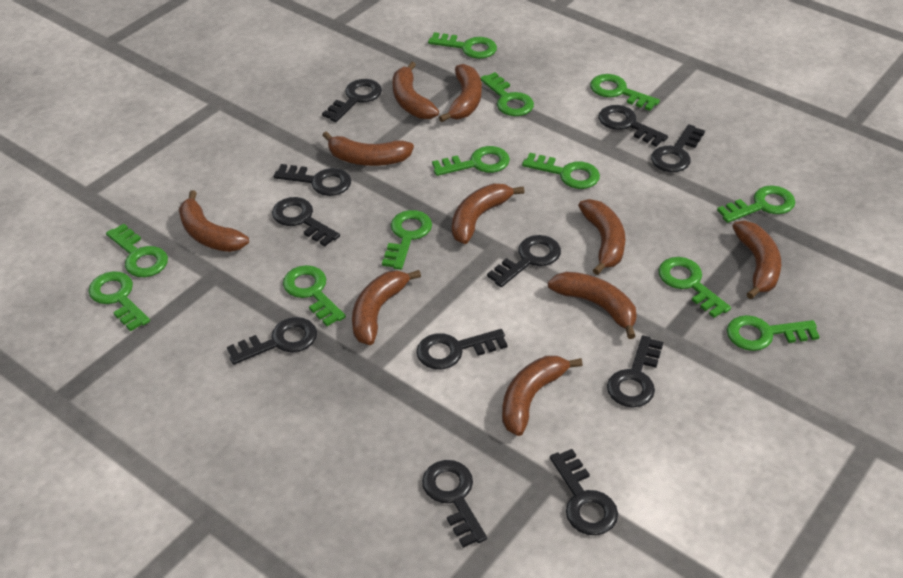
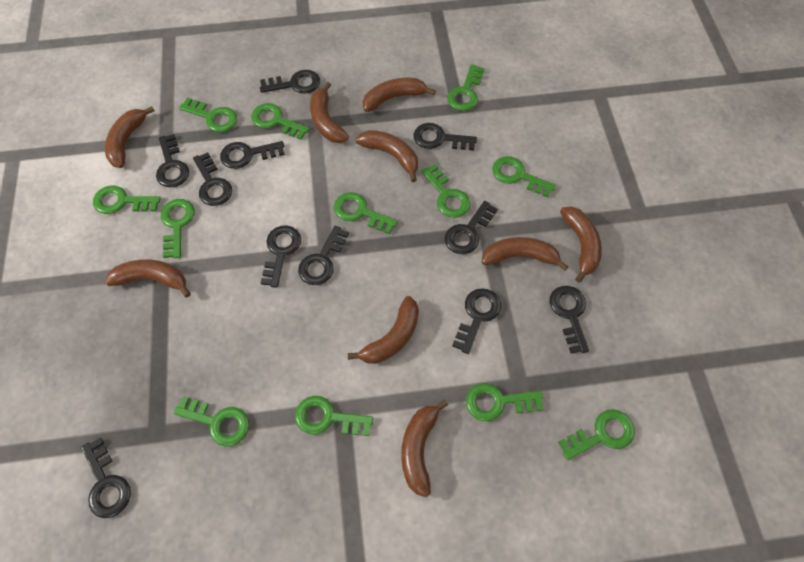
brown banana: [179,190,249,252] [322,131,414,166] [352,270,421,345] [392,62,439,119] [439,64,482,122] [452,184,525,244] [502,356,583,436] [548,272,637,339] [578,199,625,275] [732,221,781,299] = 10 -> [105,106,155,168] [105,259,191,297] [310,82,349,143] [348,296,419,364] [355,130,418,182] [363,78,436,112] [401,399,448,497] [482,237,568,271] [560,206,602,283] = 9

